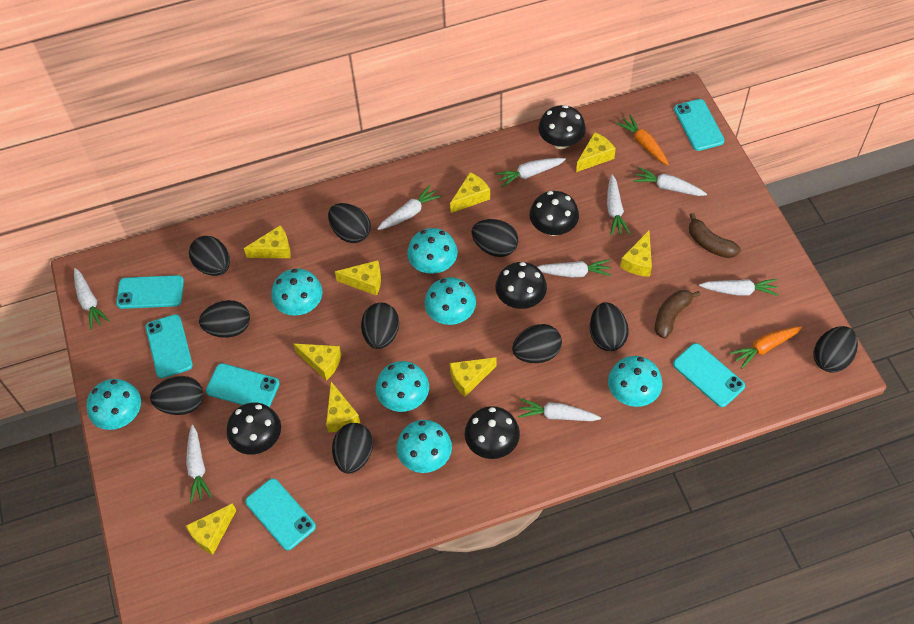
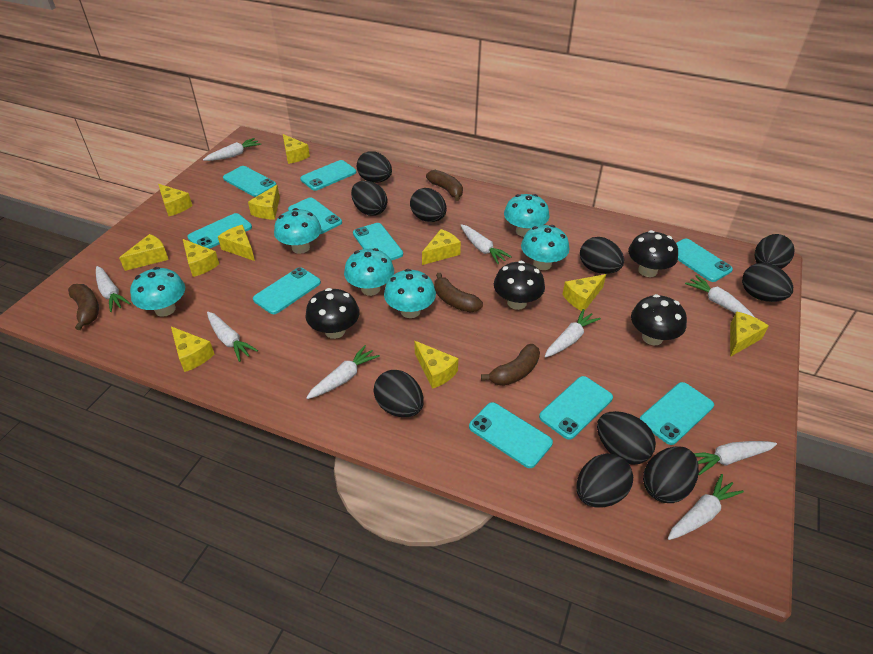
black mushroom: [226,402,281,455] [465,406,520,459] [496,262,547,309] [530,191,579,236] [538,105,586,149] = 5 -> [305,288,359,339] [494,261,545,310] [628,230,678,277] [631,294,687,345] = 4
brown banana: [654,290,700,339] [689,213,741,258] = 2 -> [68,284,99,330] [426,170,463,201] [434,273,483,313] [481,344,540,386] = 4
orange carrot: [616,115,669,165] [730,326,802,369] = 2 -> none = 0
turquoise mushroom: [86,379,141,430] [271,269,322,316] [376,361,429,412] [397,420,452,473] [407,228,458,274] [424,277,476,325] [608,356,663,407] = 7 -> [130,267,185,317] [274,208,321,254] [344,248,394,296] [384,269,436,318] [504,194,549,237] [521,225,569,270] = 6
turquoise phone: [116,275,184,309] [146,314,193,378] [206,363,280,407] [245,478,316,550] [673,343,745,407] [674,99,725,151] = 6 -> [187,213,252,249] [223,166,276,197] [253,267,321,314] [288,197,342,234] [300,160,356,191] [353,223,403,261] [469,402,553,468] [539,376,613,440] [640,382,714,445] [676,239,733,282] = 10
yellow cheese: [186,503,236,555] [244,225,291,258] [293,344,341,381] [326,382,360,432] [335,260,381,296] [450,172,490,213] [450,357,497,397] [576,132,616,172] [620,231,652,277] = 9 -> [119,234,169,271] [158,184,192,216] [171,327,214,372] [183,239,219,277] [218,225,255,261] [248,185,280,220] [283,134,310,164] [414,341,458,389] [422,229,461,265] [562,274,606,311] [730,311,769,357] = 11

